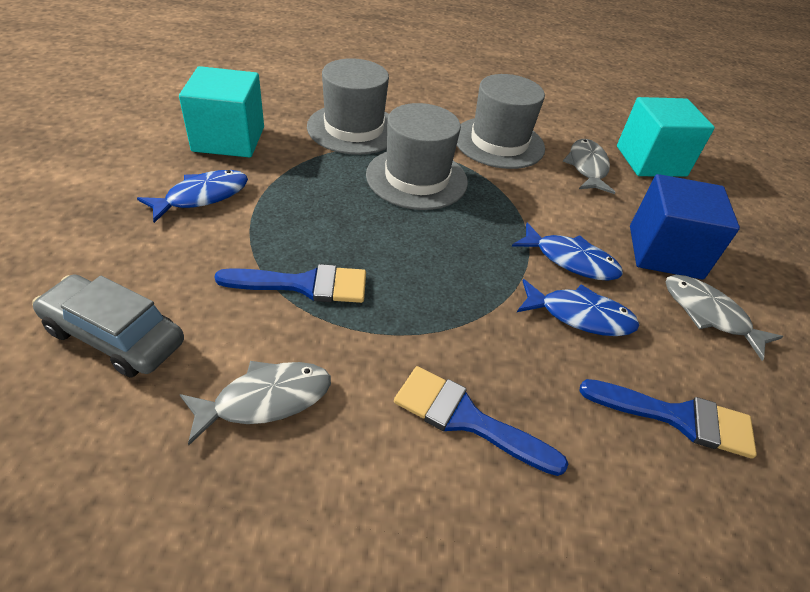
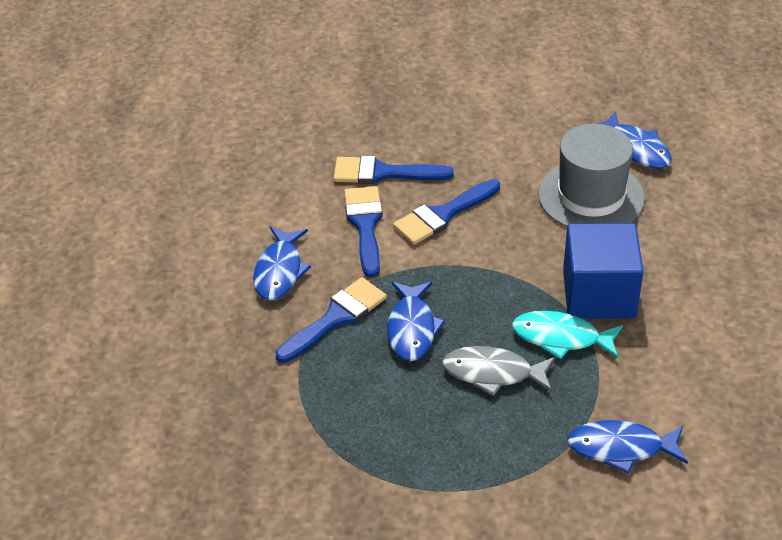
blue brush: [214,264,366,303] [394,366,568,476] [579,379,757,459] = 3 -> [276,277,387,363] [334,156,454,184] [344,186,383,278] [393,179,500,245] = 4
blue fish: [137,170,248,223] [512,222,623,281] [517,279,639,336] = 3 -> [253,226,311,301] [387,282,445,361] [567,420,688,474] [595,112,672,169] = 4
grey car: [32,275,184,377] = 1 -> none = 0
grey fish: [180,361,331,445] [563,139,615,194] [665,275,783,361] = 3 -> [442,346,555,396] = 1
grey hat: [307,58,389,155] [366,103,468,210] [457,74,545,169] = 3 -> [538,124,645,227] = 1
turquoise cube: [179,66,264,158] [617,97,715,177] = 2 -> none = 0
turquoise fish: none = 0 -> [512,311,623,359] = 1

